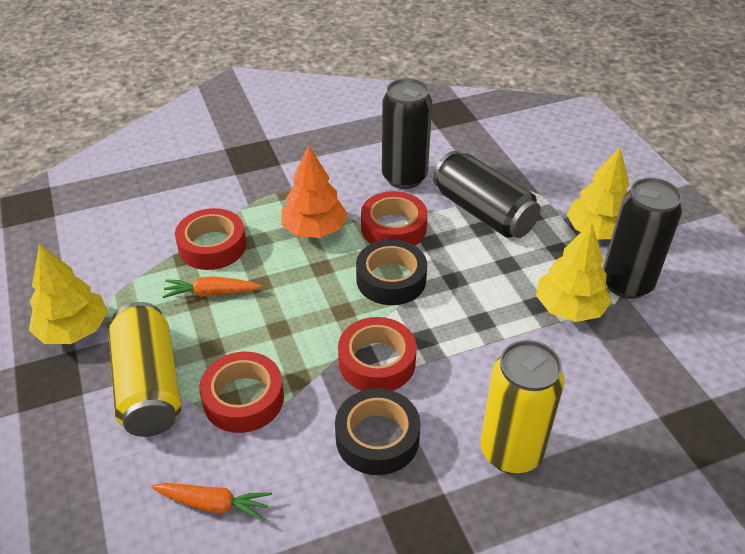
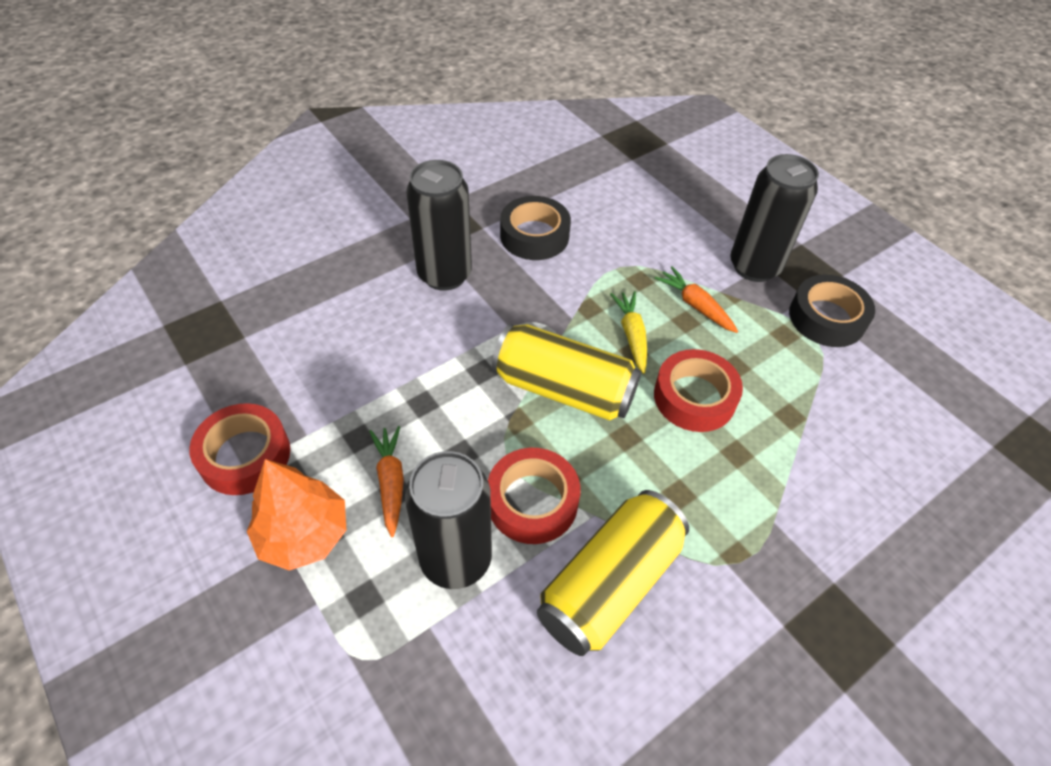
red tape: [175,208,246,270] [199,352,284,433] [338,317,417,391] [361,191,428,246] = 4 -> [189,403,290,495] [488,448,581,544] [654,349,743,432] = 3
yellow carrot: none = 0 -> [610,291,647,374] = 1
yellow tree: [29,244,108,344] [536,222,612,322] [566,147,629,240] = 3 -> none = 0

